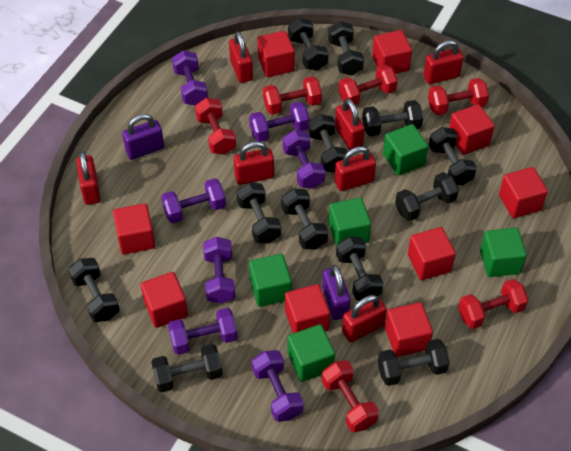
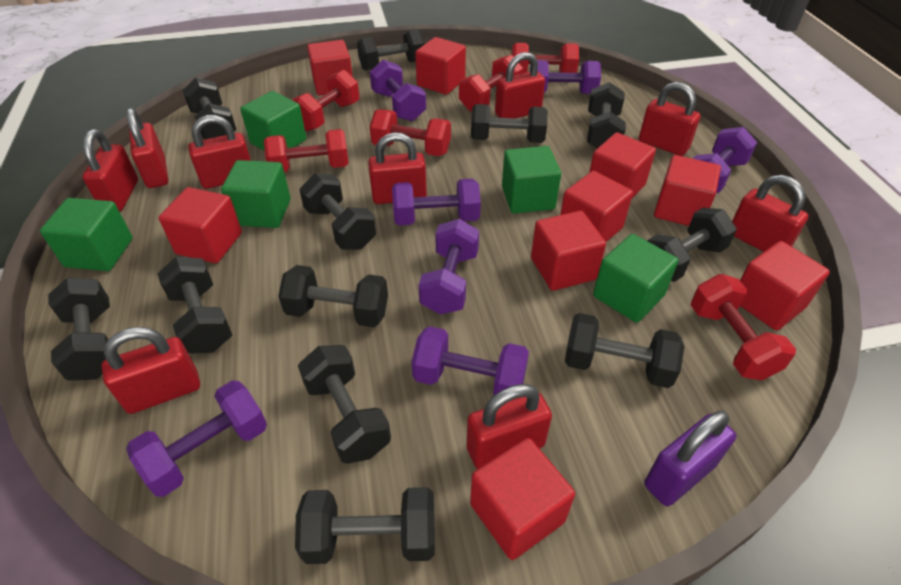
purple padlock: [122,114,164,160] [322,265,350,320] = 2 -> [644,410,736,506] = 1
red padlock: [76,151,100,205] [229,31,253,83] [234,141,274,185] [335,98,365,150] [335,146,376,191] [342,295,387,342] [423,40,463,84] = 7 -> [82,129,138,211] [102,327,200,414] [126,108,168,188] [188,115,251,189] [368,132,427,204] [467,384,552,469] [495,52,545,118] [639,82,701,156] [732,175,809,252] = 9

